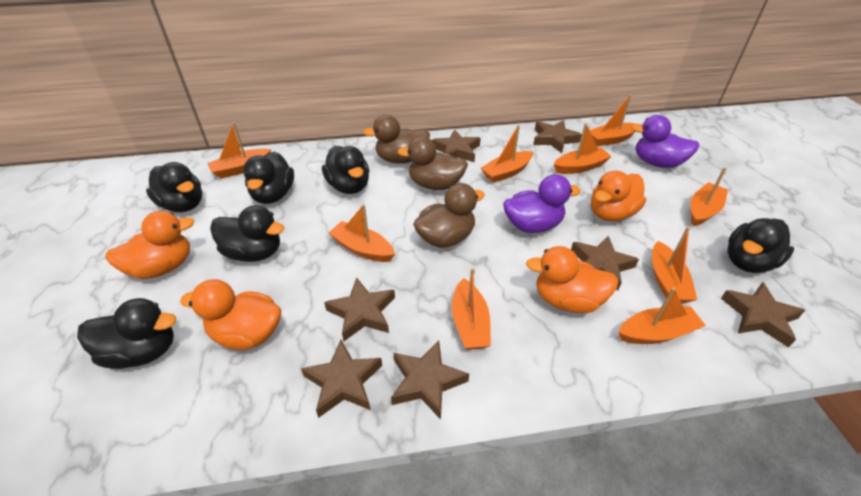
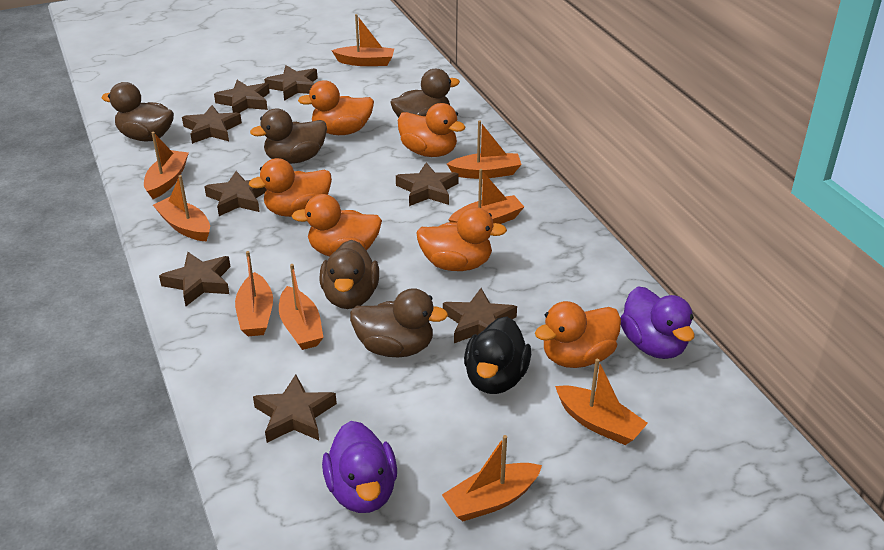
black duck: [77,298,176,369] [146,162,202,212] [210,205,285,262] [243,152,294,204] [322,146,369,194] [727,218,794,273] = 6 -> [464,316,531,394] = 1
brown duck: [363,115,430,164] [397,136,468,190] [413,183,485,248] = 3 -> [102,82,174,141] [250,109,327,164] [319,240,379,309] [350,288,448,357] [390,69,460,118] = 5
brown star: [301,340,382,418] [324,278,395,341] [391,340,469,420] [432,129,481,162] [533,120,582,153] [571,236,639,290] [721,282,805,348] = 7 -> [159,252,230,306] [182,105,242,144] [204,171,267,216] [214,80,270,113] [253,374,337,443] [264,65,318,101] [396,163,459,206] [443,288,517,343] = 8
orange duck: [105,211,194,279] [180,279,281,350] [526,246,619,313] [591,170,646,222] = 4 -> [249,158,332,217] [292,194,382,256] [298,80,374,135] [398,103,465,157] [416,207,507,271] [535,301,621,368] = 6

